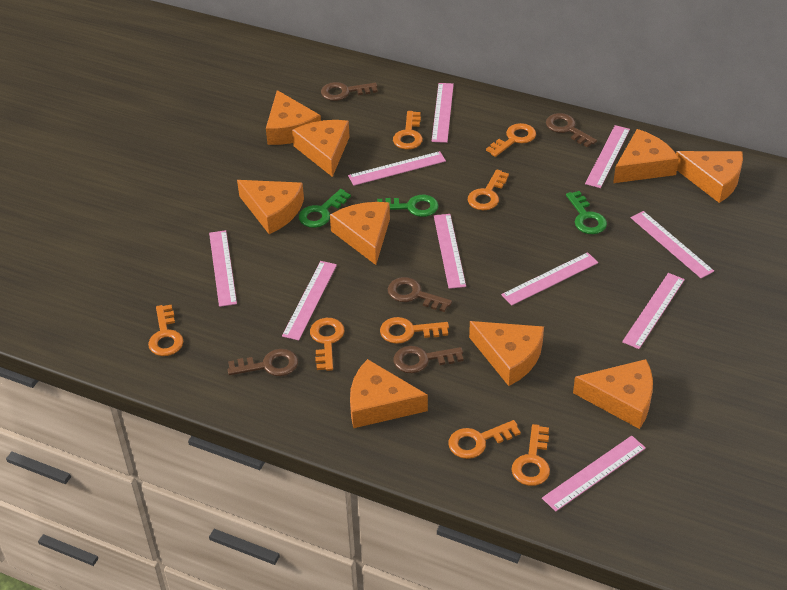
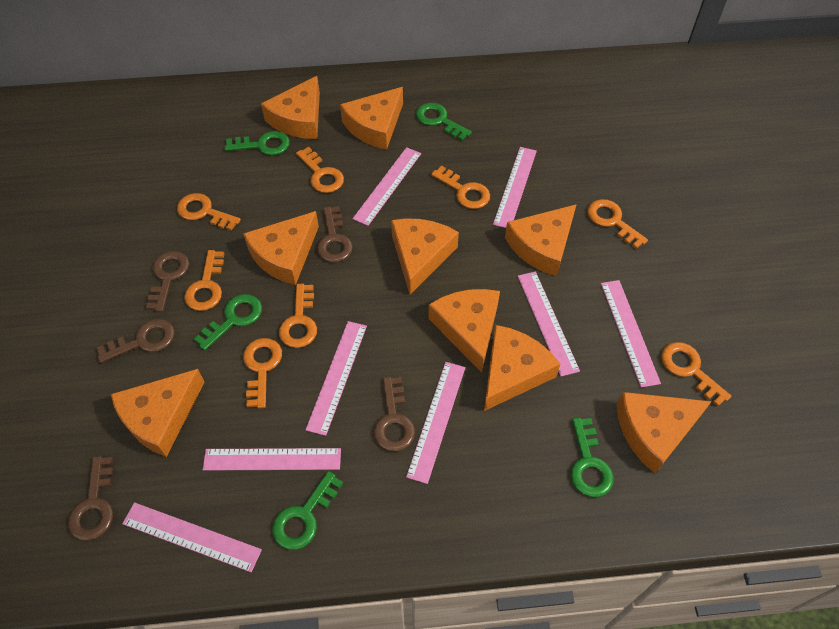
green key: [299,189,351,228] [377,195,439,217] [566,191,607,234] = 3 -> [194,294,262,351] [225,131,290,155] [272,471,343,550] [416,103,472,141] [571,418,614,497] = 5
pink ruler: [209,230,237,307] [282,261,337,340] [348,151,446,186] [432,83,454,143] [434,214,466,289] [501,252,598,306] [542,436,646,512] [585,125,630,188] [622,273,685,349] [631,211,714,278] = 10 -> [122,502,262,572] [203,448,341,471] [306,321,367,436] [353,147,421,226] [406,362,465,484] [493,147,537,228] [518,271,580,376] [601,280,661,388] = 8

